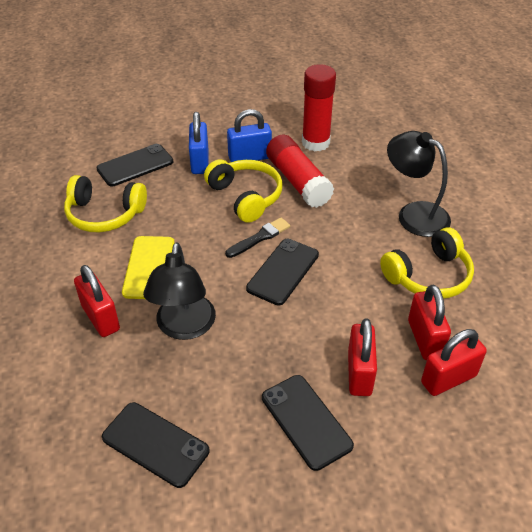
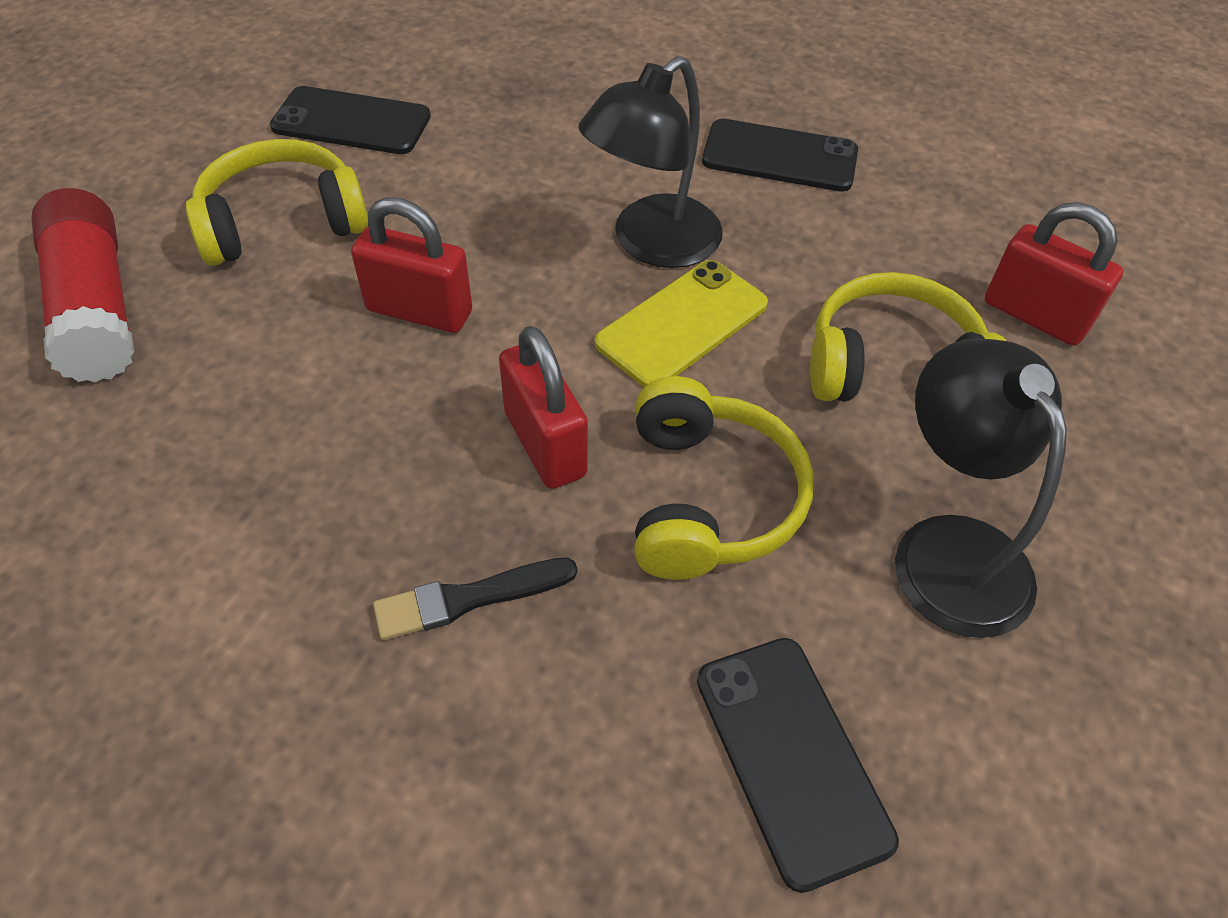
black phone: [96,144,173,187] [102,402,209,488] [246,239,319,306] [262,375,354,471] = 4 -> [270,86,431,154] [697,638,899,893] [702,119,858,192] = 3
blue padlock: [189,112,208,174] [227,109,272,162] = 2 -> none = 0
red glue stick: [266,135,334,208] [302,64,336,152] = 2 -> [31,188,134,383] = 1
red padlock: [74,265,120,337] [348,318,377,396] [408,285,451,360] [421,329,487,396] = 4 -> [351,197,472,333] [499,326,588,489] [985,202,1124,346] = 3

